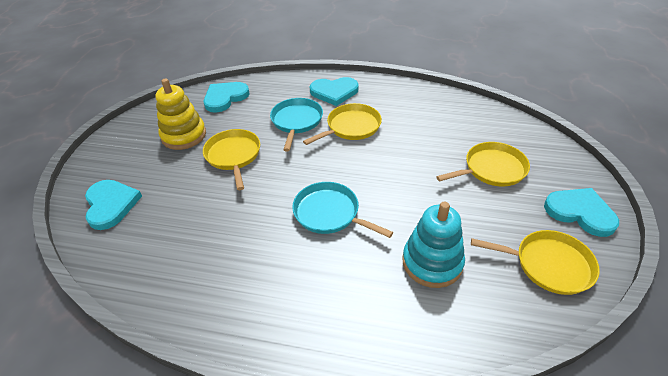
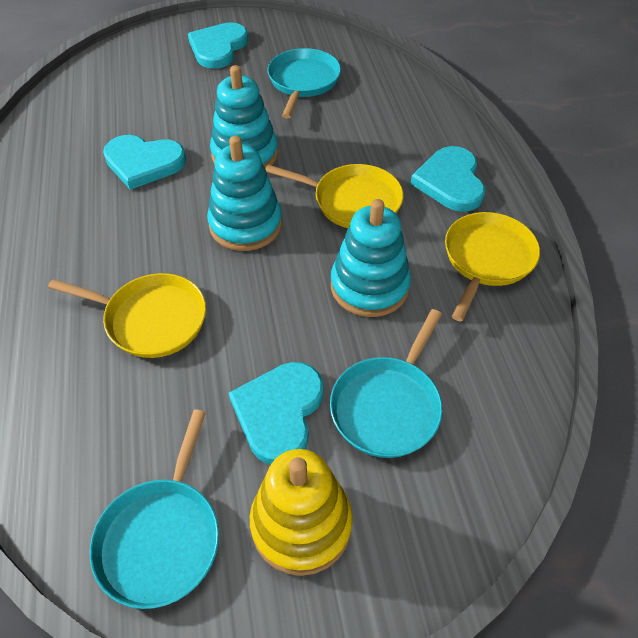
turquoise pan: [270,98,323,151] [292,182,393,238] = 2 -> [90,409,219,609] [267,48,341,119] [330,309,443,458] = 3
turquoise stacking toy: [402,202,465,288] = 1 -> [207,136,282,251] [210,65,278,169] [331,199,411,317] = 3
yellow pan: [203,129,260,190] [303,103,382,145] [436,142,530,186] [471,230,600,295] = 4 -> [48,273,206,358] [266,164,404,228] [445,212,540,322] = 3

